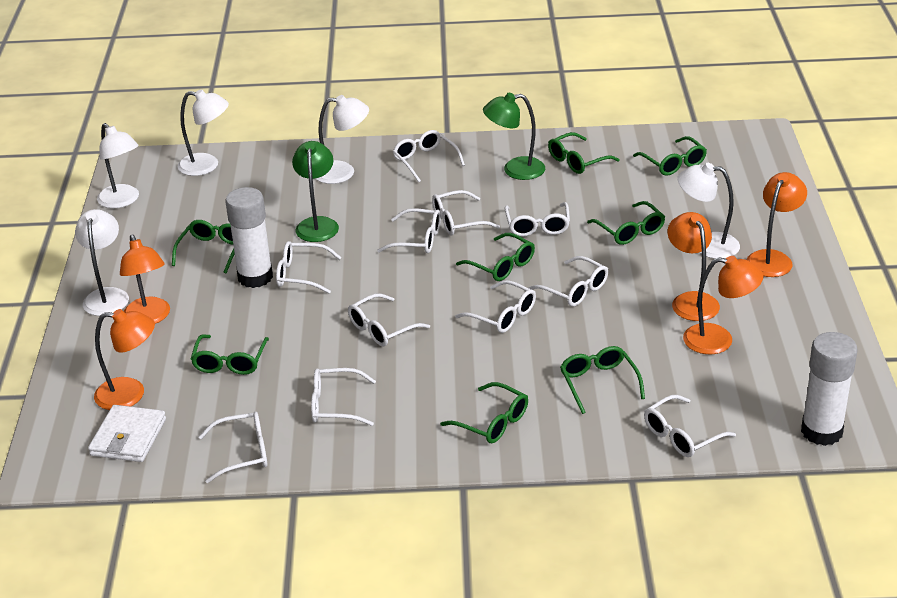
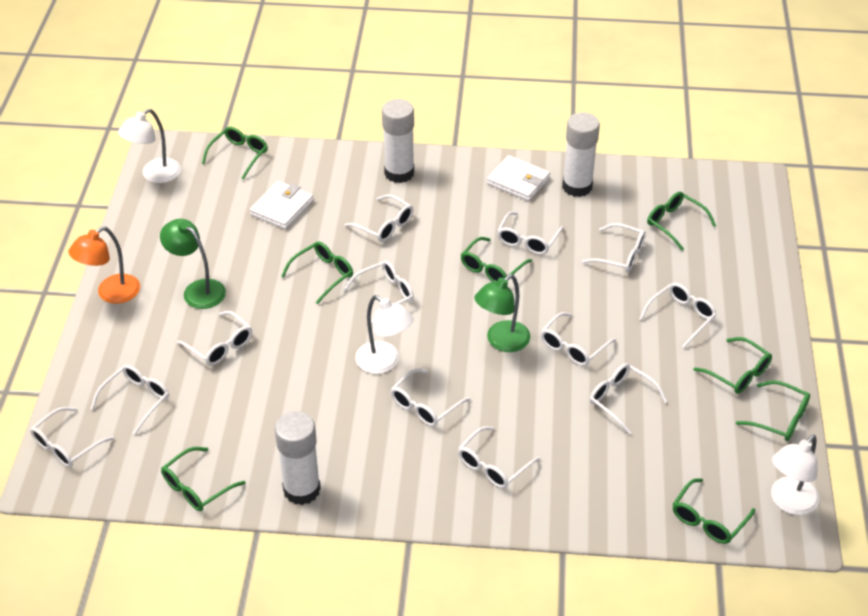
orange lamp: [94,309,155,410] [120,235,170,324] [668,212,720,321] [683,256,764,354] [746,172,807,277] = 5 -> [68,226,140,304] = 1
white glasses: [199,412,268,483] [276,241,342,294] [311,368,376,426] [348,293,430,346] [377,208,441,253] [393,130,465,182] [432,190,500,236] [455,280,536,333] [504,202,570,237] [528,256,608,307] [644,395,736,457] = 11 -> [30,407,114,467] [90,365,169,435] [177,311,252,365] [343,260,414,324] [344,194,413,242] [391,369,470,427] [458,426,540,488] [497,211,564,255] [541,312,616,366] [582,223,646,272] [590,363,667,435] [639,283,717,348] = 12
white glue stick: [226,187,273,288] [801,332,857,446] = 2 -> [275,411,321,505] [382,99,414,183] [562,112,600,197] = 3
white lamp: [75,209,129,316] [97,123,139,208] [178,89,229,176] [315,95,369,184] [677,163,740,259] = 5 -> [118,109,181,183] [355,295,413,374] [771,435,820,515] = 3
white wallet: [88,405,166,462] = 1 -> [250,181,313,229] [487,155,550,201] = 2

